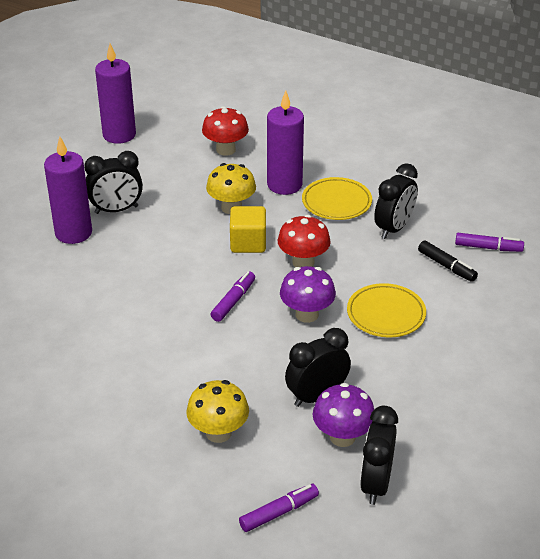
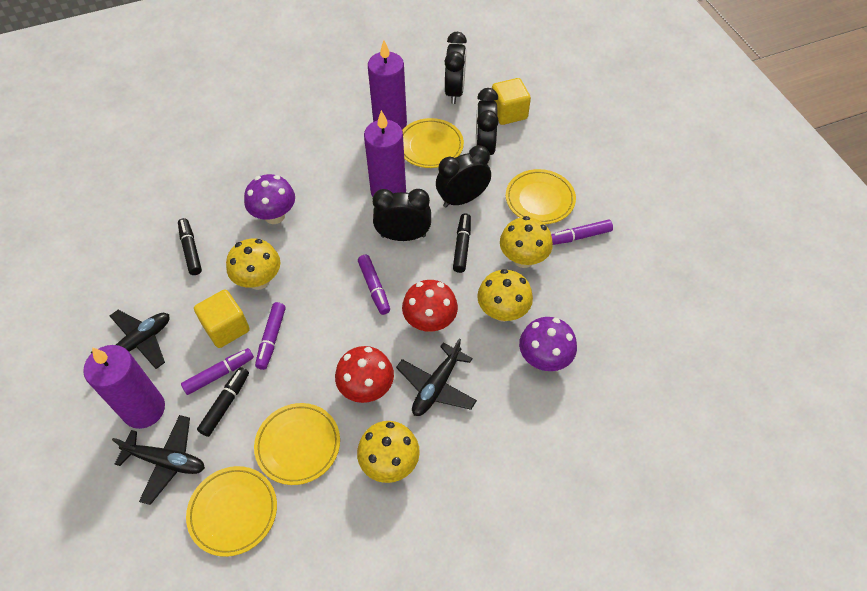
black marker: [418,241,478,282] = 1 -> [178,218,202,275] [197,367,249,437] [453,213,471,273] = 3
black plane: none = 0 -> [90,310,169,369] [112,415,205,505] [396,339,477,416] = 3
purple marker: [210,271,255,322] [239,484,319,532] [455,233,524,252] = 3 -> [181,348,254,395] [255,302,286,370] [358,255,390,315] [551,220,613,245] = 4
yellow cube: [230,206,266,253] = 1 -> [194,289,250,348] [492,78,531,125] = 2
yellow mushroom: [186,380,249,443] [206,163,256,214] = 2 -> [226,239,280,290] [357,421,420,483] [477,269,533,322] [500,216,553,268] = 4
yellow plate: [302,177,372,220] [347,283,426,337] = 2 -> [186,466,277,557] [254,403,340,485] [402,118,464,168] [506,169,576,224] = 4

